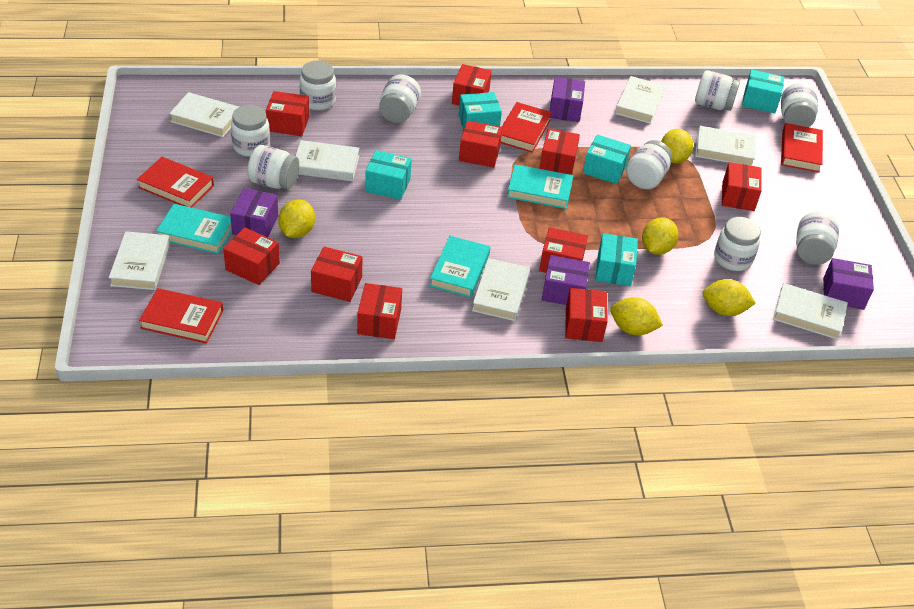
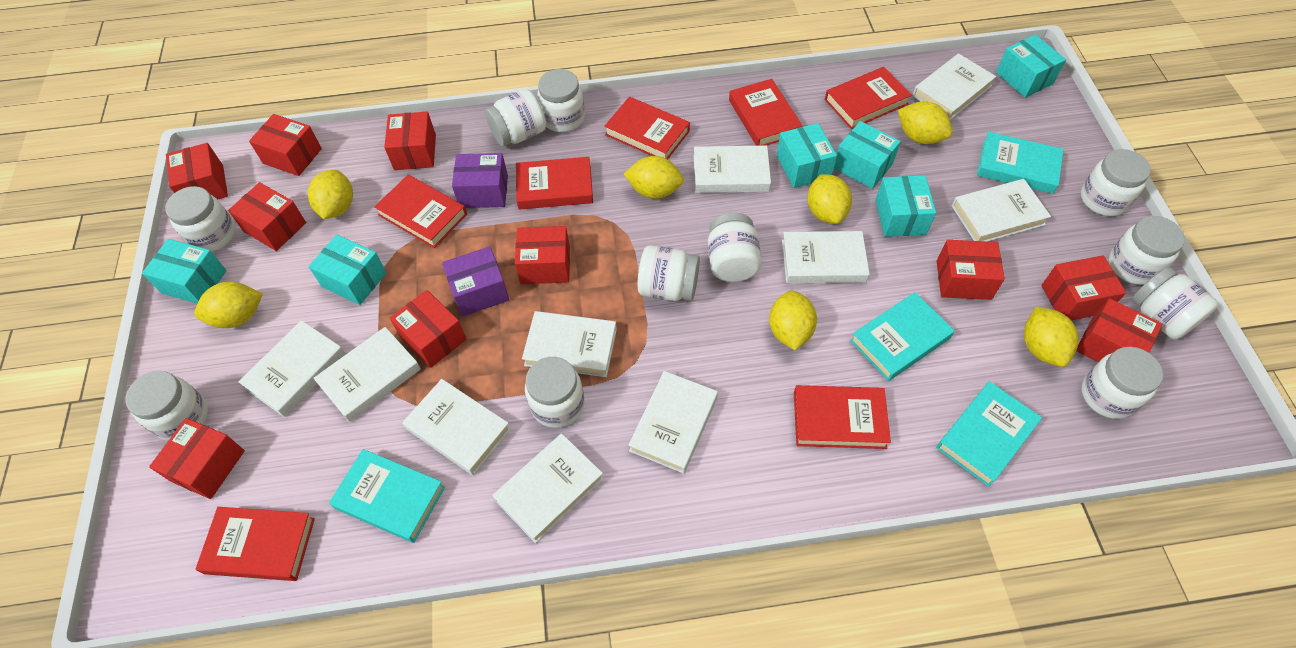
purple box: [230,188,278,237] [542,255,590,305] [550,77,585,122] [823,258,874,310] = 4 -> [442,246,509,317] [452,153,508,208] = 2
red book: [137,157,214,208] [139,288,223,343] [501,102,552,153] [781,123,823,173] = 4 -> [196,507,315,581] [374,174,467,248] [516,157,593,210] [604,97,690,159] [729,79,803,146] [794,385,891,449] [825,67,912,129] = 7
turquoise book: [156,204,232,254] [430,236,490,298] [507,164,573,209] = 3 -> [329,449,445,543] [850,292,955,381] [936,381,1042,487] [977,132,1064,194] = 4
turquoise box: [365,150,412,200] [459,92,502,130] [583,135,631,184] [595,233,638,286] [742,69,784,113] = 5 -> [142,239,227,303] [309,235,387,305] [777,123,837,188] [834,121,901,189] [876,175,936,237] [996,34,1066,98] = 6
white book: [109,231,170,290] [169,92,239,137] [296,140,359,181] [472,258,530,321] [615,76,665,124] [695,126,756,166] [773,283,848,340] = 7 -> [238,320,346,417] [313,327,421,422] [402,379,511,475] [492,433,604,543] [522,311,617,377] [628,371,718,474] [694,145,771,193] [782,231,870,283] [913,53,996,120] [952,179,1051,241] = 10
white jar: [231,105,270,157] [247,145,299,190] [300,61,336,110] [379,75,421,123] [626,140,672,189] [695,70,740,111] [714,217,761,271] [781,83,818,127] [796,211,839,265] = 9 -> [125,370,208,441] [165,186,235,252] [485,89,546,147] [525,357,584,428] [537,69,585,132] [637,245,700,301] [708,213,762,282] [1081,149,1151,216] [1082,347,1163,419] [1109,216,1185,285] [1132,267,1218,339] = 11
yellow lemon: [278,200,315,238] [610,297,663,335] [642,217,678,255] [661,129,693,164] [703,279,756,316] = 5 -> [194,282,263,328] [308,170,353,219] [624,156,684,199] [769,291,817,350] [807,174,852,224] [898,101,952,144] [1024,306,1079,367] = 7

